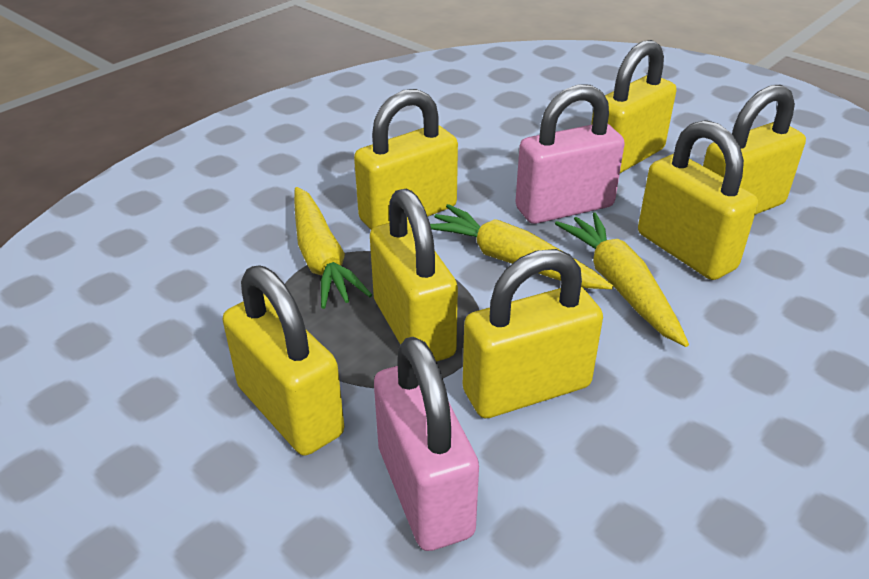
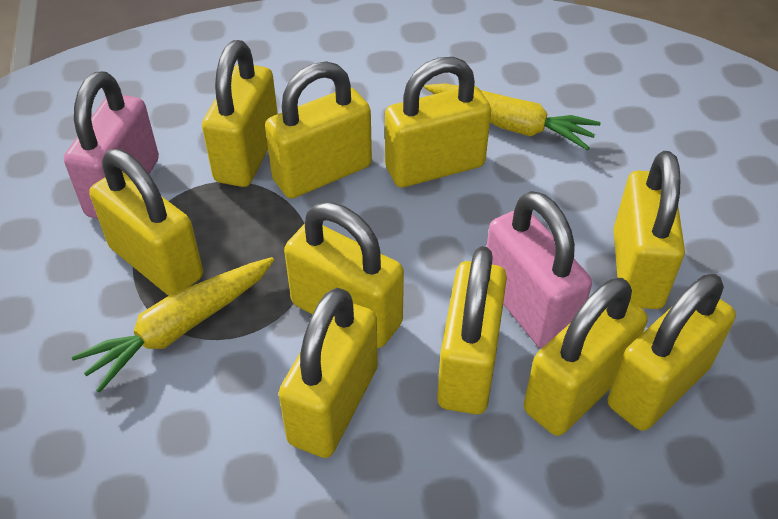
yellow carrot: [294,187,372,309] [430,204,613,289] [555,212,689,347] = 3 -> [72,257,274,393] [425,83,601,151] = 2
yellow padlock: [223,265,344,456] [354,89,458,230] [370,188,458,362] [463,249,603,418] [591,40,676,173] [638,120,758,280] [703,85,806,215] = 7 -> [89,149,203,296] [202,40,278,187] [265,61,372,198] [279,288,378,458] [284,202,404,348] [385,57,491,187] [437,246,507,414] [524,278,648,436] [608,274,736,431] [613,151,685,309] = 10

